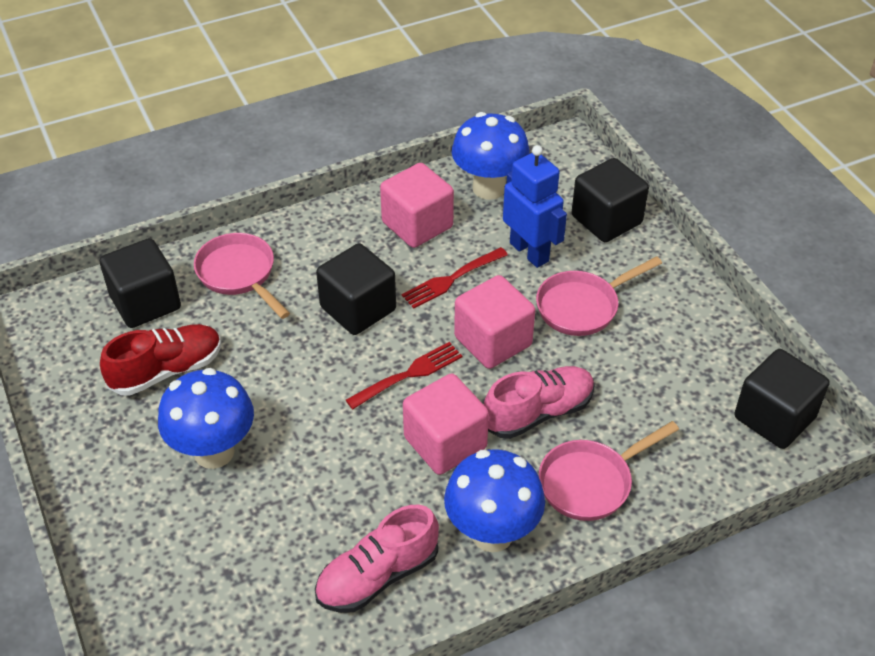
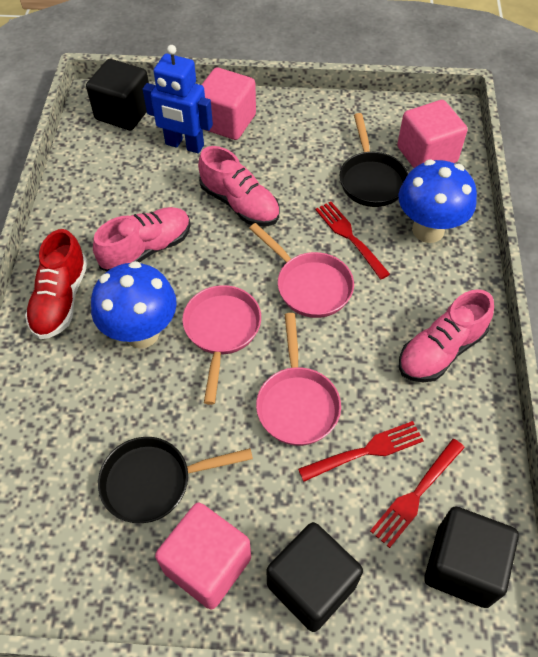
black cube: [100,238,181,328] [316,243,396,335] [572,158,649,242] [735,349,829,449] = 4 -> [86,59,149,130] [266,522,363,632] [424,507,519,608] = 3
black pan: none = 0 -> [98,437,253,523] [340,113,408,207] = 2
blue mushroom: [158,368,254,469] [444,449,545,552] [452,112,530,200] = 3 -> [91,261,177,348] [398,159,477,243] = 2
pink shoe: [315,505,439,613] [484,366,595,439] = 2 -> [93,207,191,271] [198,146,280,226] [399,289,494,382] = 3
red fork: [346,342,462,409] [401,247,508,308] = 2 -> [298,421,424,482] [315,201,390,279] [370,439,465,548] = 3

